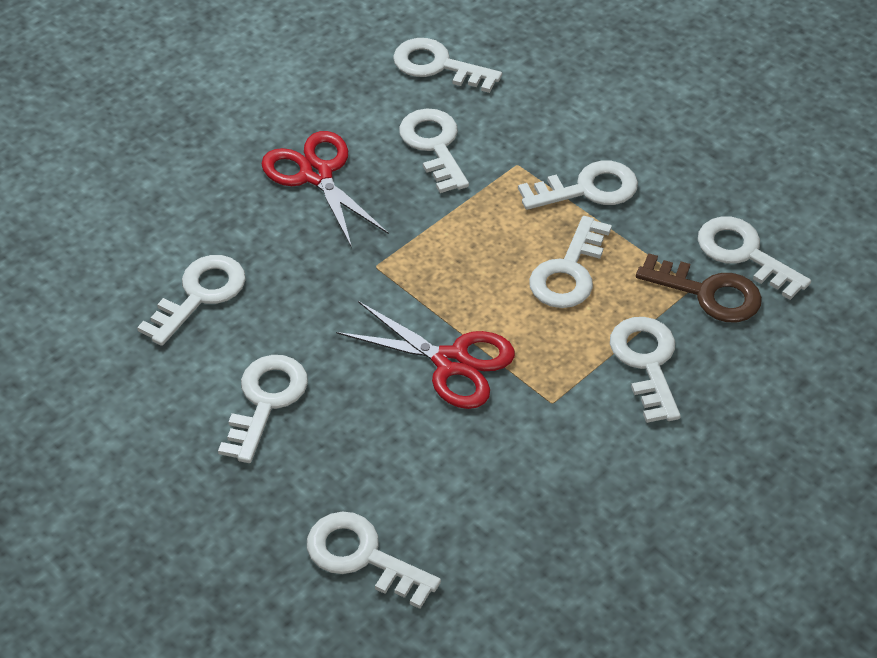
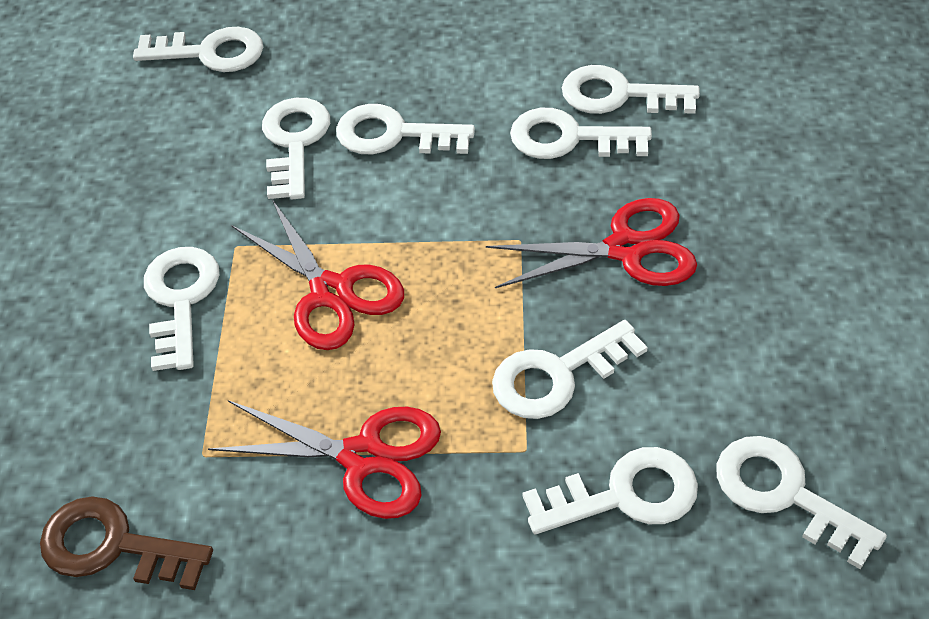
red scissors: [261,131,389,248] [336,301,515,409] = 2 -> [208,400,441,519] [231,199,404,350] [486,198,697,288] = 3

